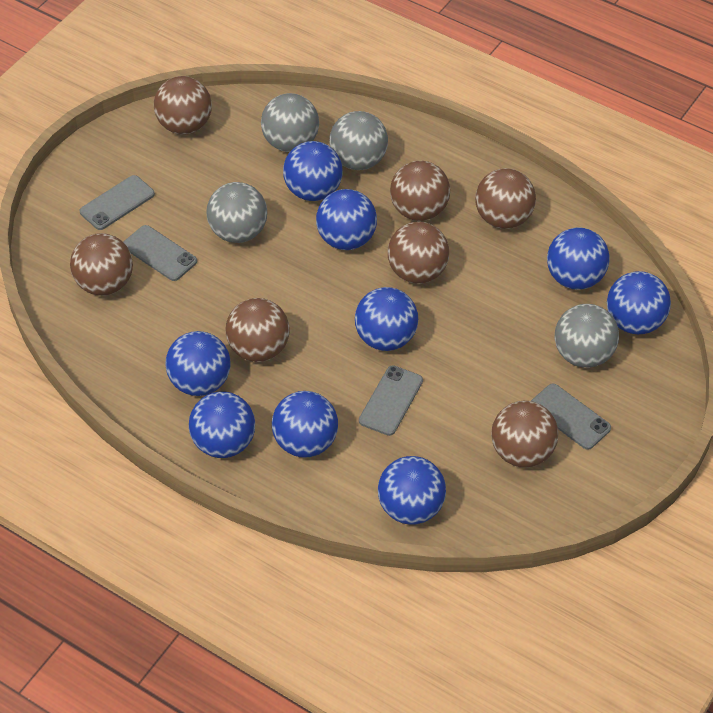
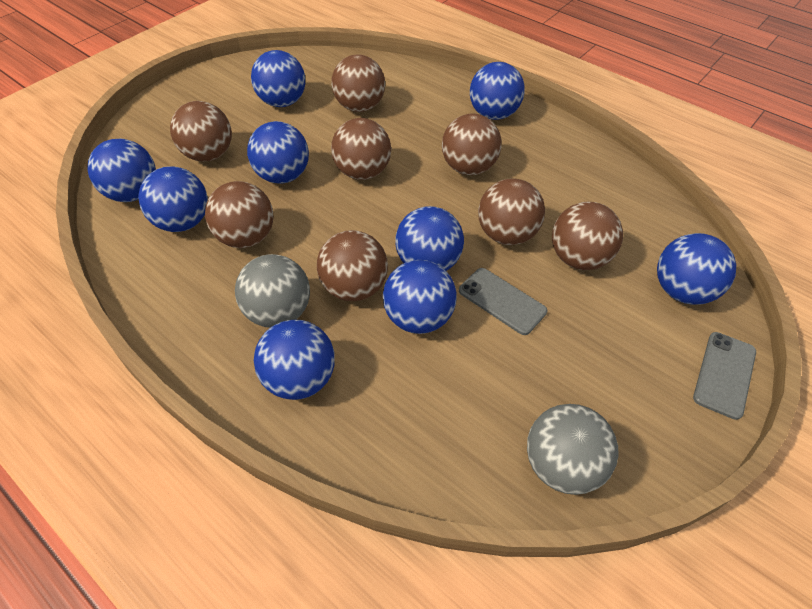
brown ball: [70,233,133,296] [154,76,212,135] [225,298,289,362] [388,222,449,284] [390,161,450,221] [475,168,536,229] [491,401,559,468] = 7 -> [170,101,232,162] [205,181,274,248] [317,230,388,301] [331,55,385,112] [331,118,391,180] [442,113,501,175] [478,179,545,245] [552,202,623,270] = 8
grey ball: [206,182,267,243] [261,93,319,152] [329,111,388,170] [555,304,619,368] = 4 -> [235,254,310,328] [527,404,619,495] = 2
grey phone: [80,175,155,230] [124,225,197,281] [359,365,423,436] [531,383,611,450] = 4 -> [459,268,547,335] [693,332,756,420] = 2

